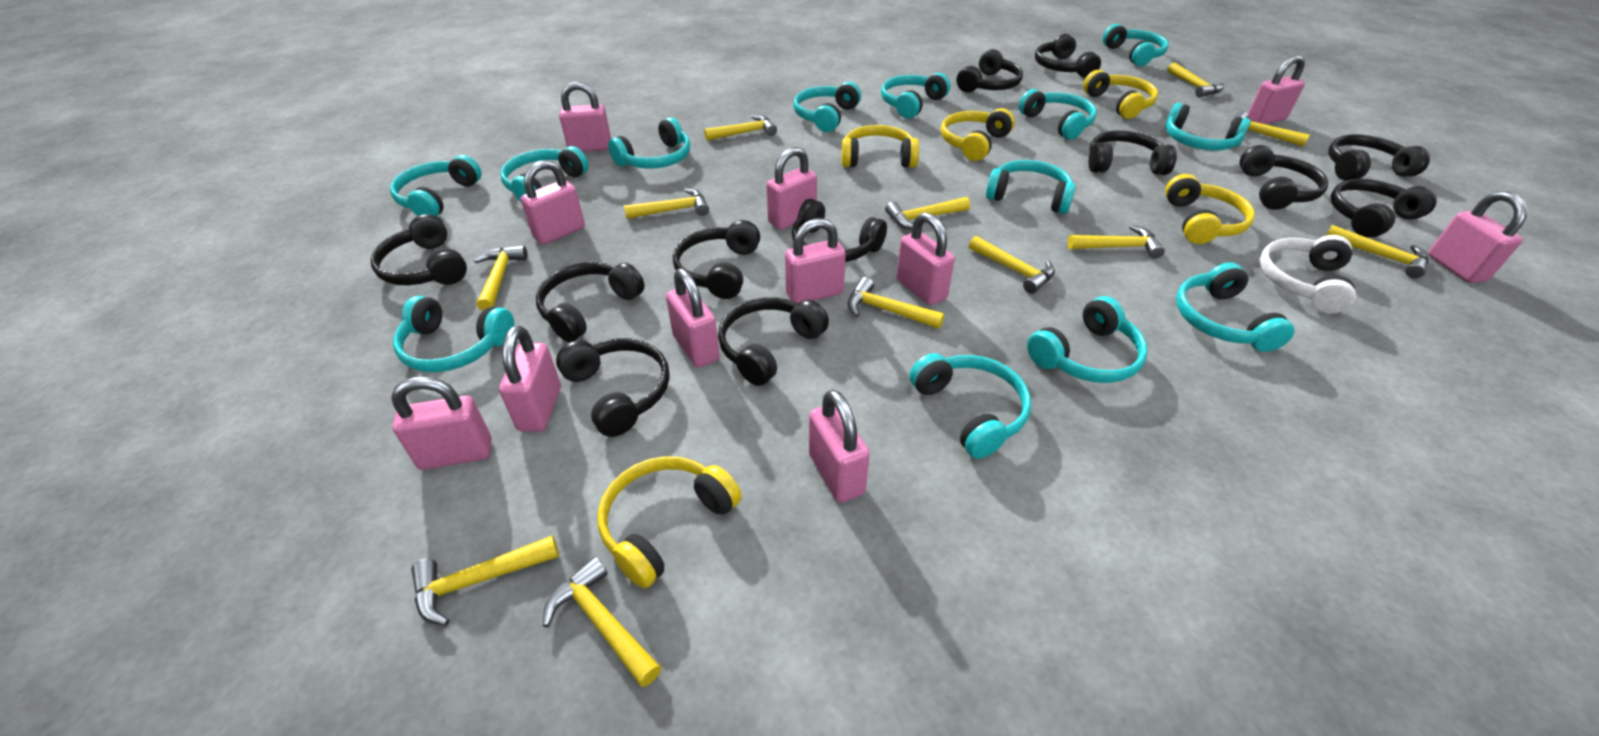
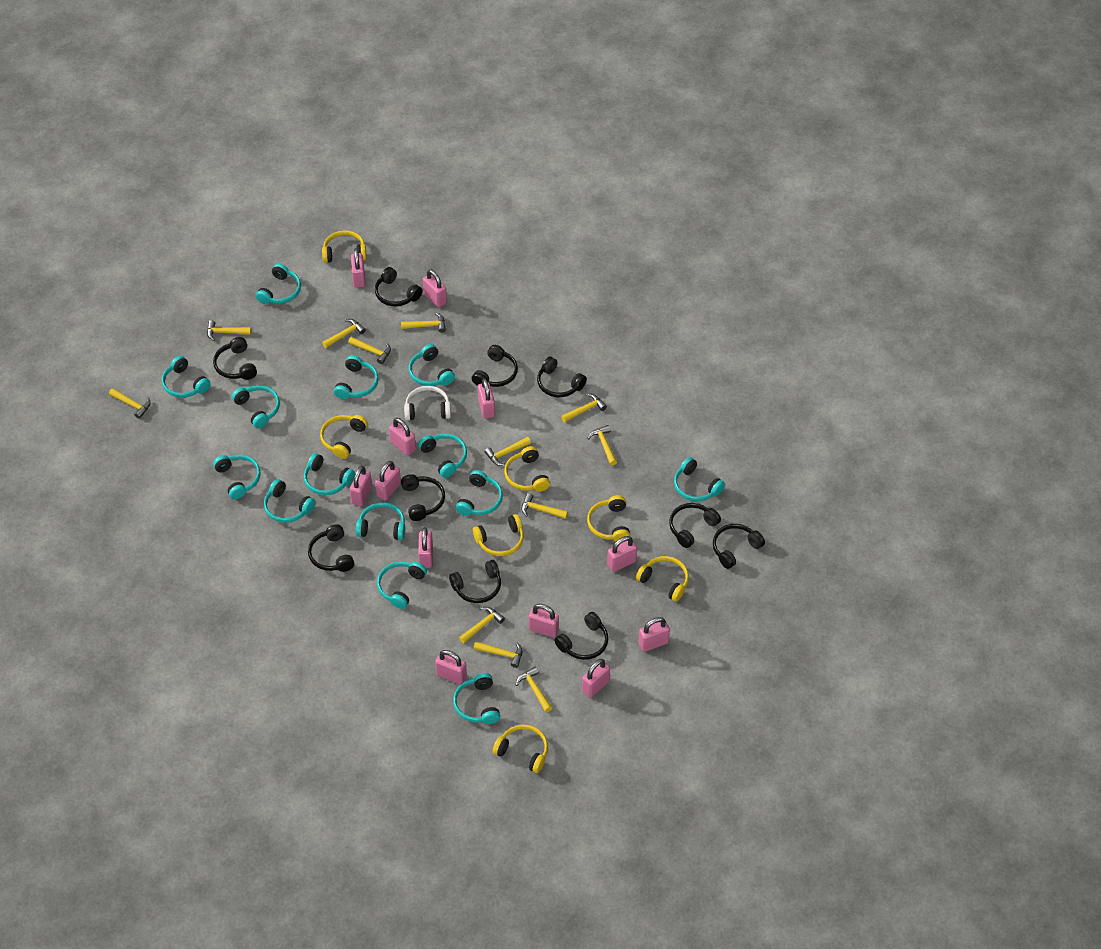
black headphones: [370,214,467,285] [536,262,645,342] [556,338,670,437] [673,220,760,299] [718,297,829,386] [792,199,887,262] [957,49,1023,93] [1035,34,1101,78] [1089,130,1177,175] [1240,145,1328,210] [1328,135,1430,180] [1331,179,1437,238] = 12 -> [213,337,257,380] [308,524,354,572] [375,267,423,306] [401,474,445,521] [449,560,501,603] [472,345,518,387] [537,356,587,397] [554,612,608,660] [669,503,721,548] [713,524,765,569] = 10
pink padlock: [391,377,492,470] [499,326,561,432] [521,160,585,245] [559,82,611,152] [666,268,720,368] [766,147,817,230] [785,218,846,304] [809,389,870,503] [896,212,955,305] [1248,55,1305,124] [1428,191,1527,283] = 11 -> [350,466,372,506] [351,248,365,288] [375,461,401,501] [389,418,416,456] [418,527,433,568] [423,269,447,308] [435,650,467,685] [478,378,495,419] [529,604,559,638] [582,659,610,698] [607,536,637,572] [638,617,670,652] = 12
turquoise headphones: [390,155,481,217] [393,296,514,372] [500,146,589,202] [608,117,690,169] [793,82,861,132] [881,73,950,119] [909,353,1031,459] [986,160,1076,214] [1019,89,1097,140] [1027,296,1147,383] [1103,24,1169,66] [1165,103,1251,150] [1176,262,1294,352] = 13 -> [162,356,211,398] [213,455,260,499] [232,385,280,428] [256,263,301,304] [264,479,316,523] [304,453,355,495] [334,355,379,399] [356,502,405,540] [377,562,427,609] [408,344,455,386] [418,434,467,478] [453,673,500,724] [456,470,503,516] [674,457,725,501] = 14
yellow headphones: [598,456,742,588] [841,125,919,168] [941,108,1015,161] [1083,70,1158,119] [1165,174,1255,244] = 5 -> [320,415,368,459] [322,230,367,263] [473,514,524,556] [493,725,548,773] [504,446,550,492] [587,495,630,542] [636,556,689,602] = 7

